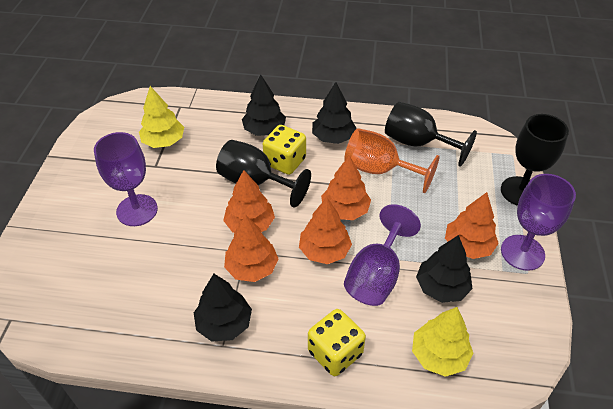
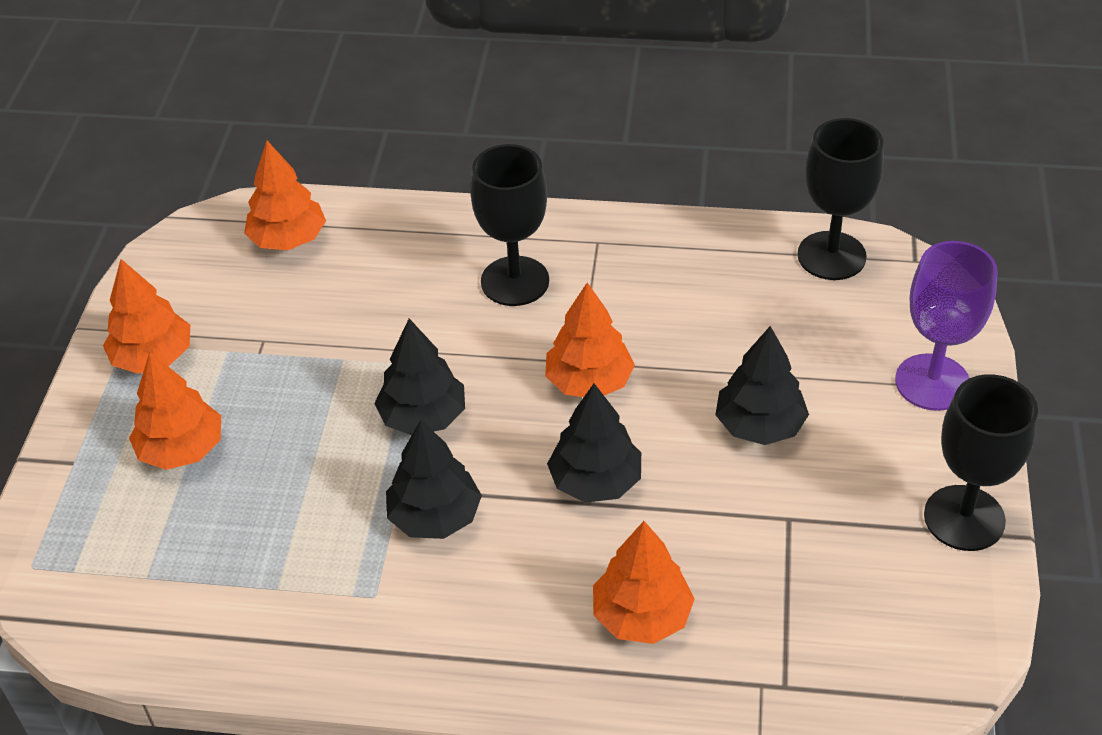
orange goblet: [344,128,440,193] = 1 -> none = 0
purple goblet: [94,132,158,226] [344,204,421,306] [501,174,576,271] = 3 -> [895,241,998,411] = 1
yellow dice: [263,125,306,175] [308,309,366,376] = 2 -> none = 0
yellow tree: [139,86,184,148] [412,307,474,377] = 2 -> none = 0

